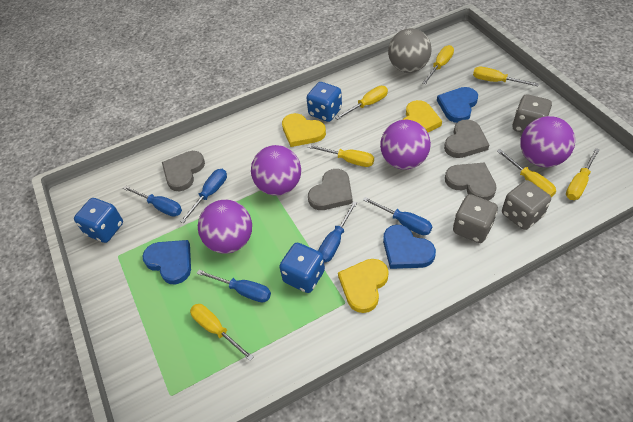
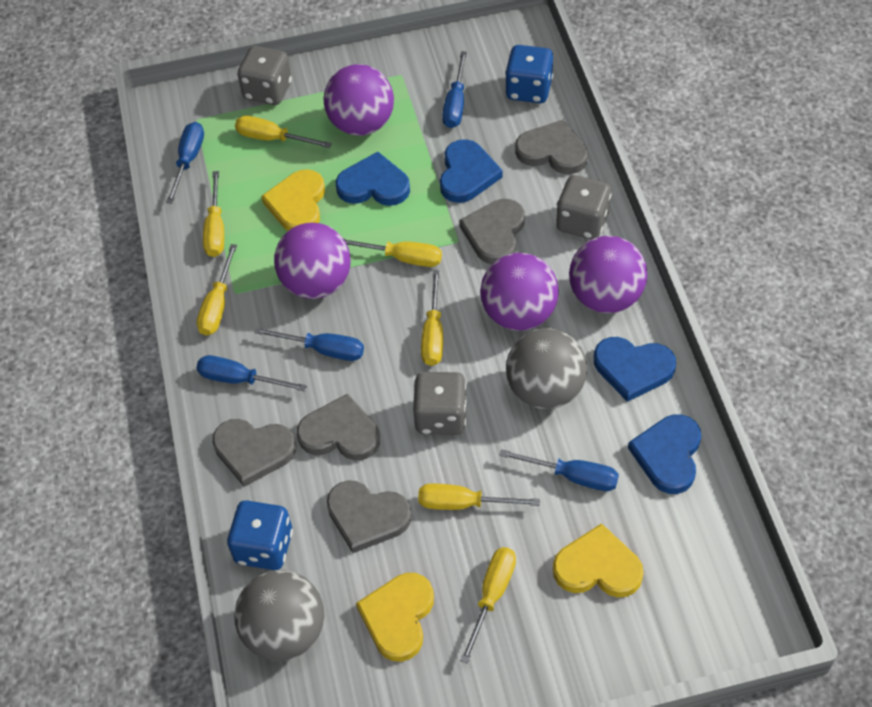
blue dice: [74,198,123,243] [279,243,325,293] [307,82,342,122] = 3 -> [227,500,293,570] [505,45,553,103] = 2
blue heart: [142,240,191,284] [383,225,436,269] [437,87,478,123] = 3 -> [336,152,410,206] [440,139,503,203] [594,337,676,402] [628,414,701,494] = 4
grey ball: [388,28,432,73] = 1 -> [234,570,324,661] [506,328,587,409] = 2
grey heart: [162,151,205,191] [308,169,353,210] [444,120,489,158] [445,163,497,201] = 4 -> [212,419,296,487] [297,394,380,461] [326,480,412,553] [459,199,525,264] [515,120,588,174] = 5

